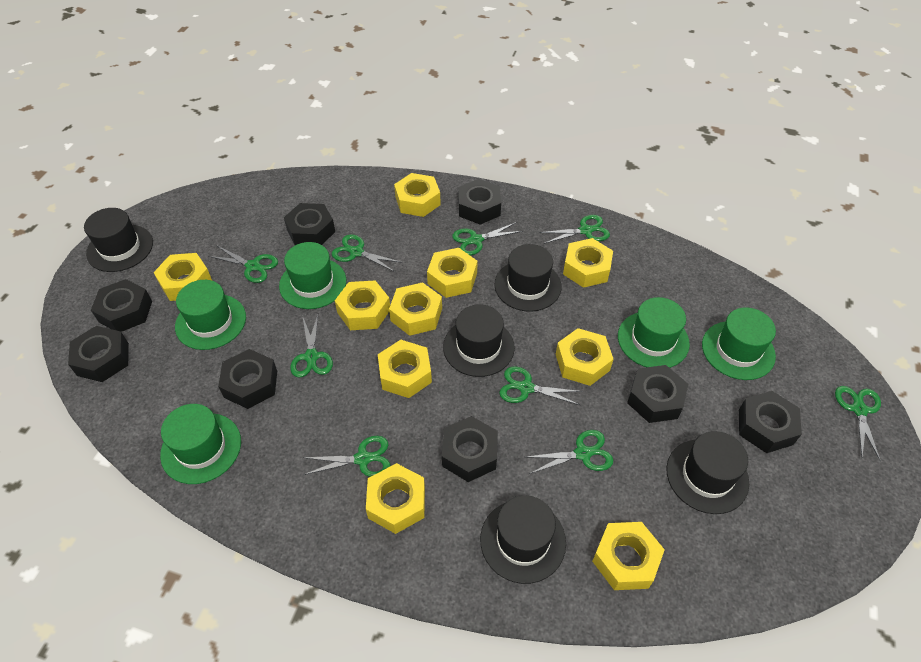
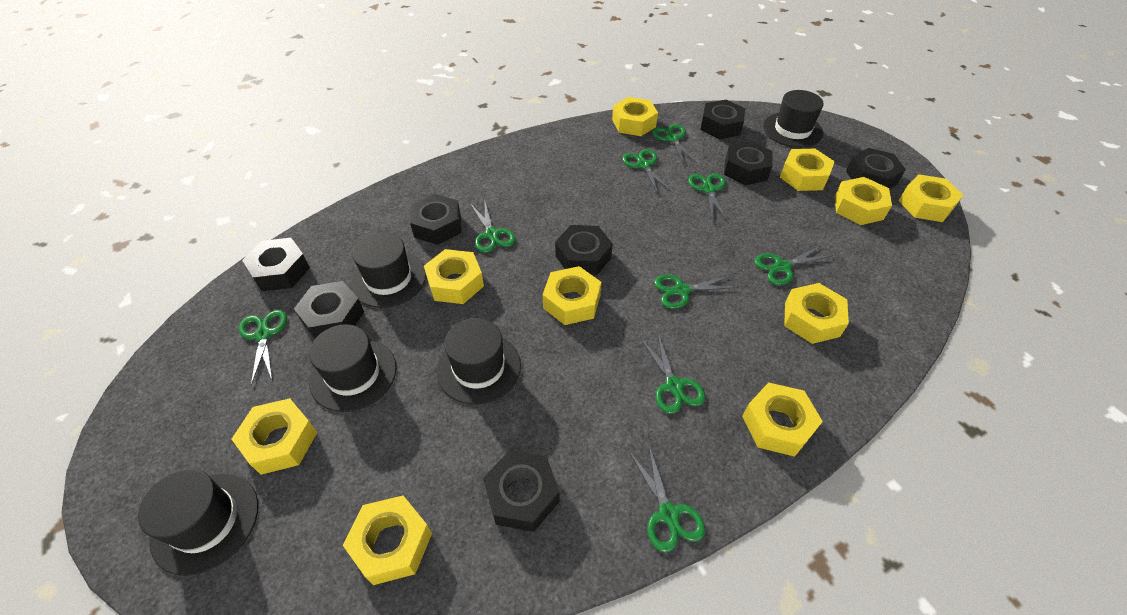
green hat: [160,404,241,484] [175,280,246,350] [279,242,346,309] [618,297,690,368] [702,307,776,380] = 5 -> none = 0

